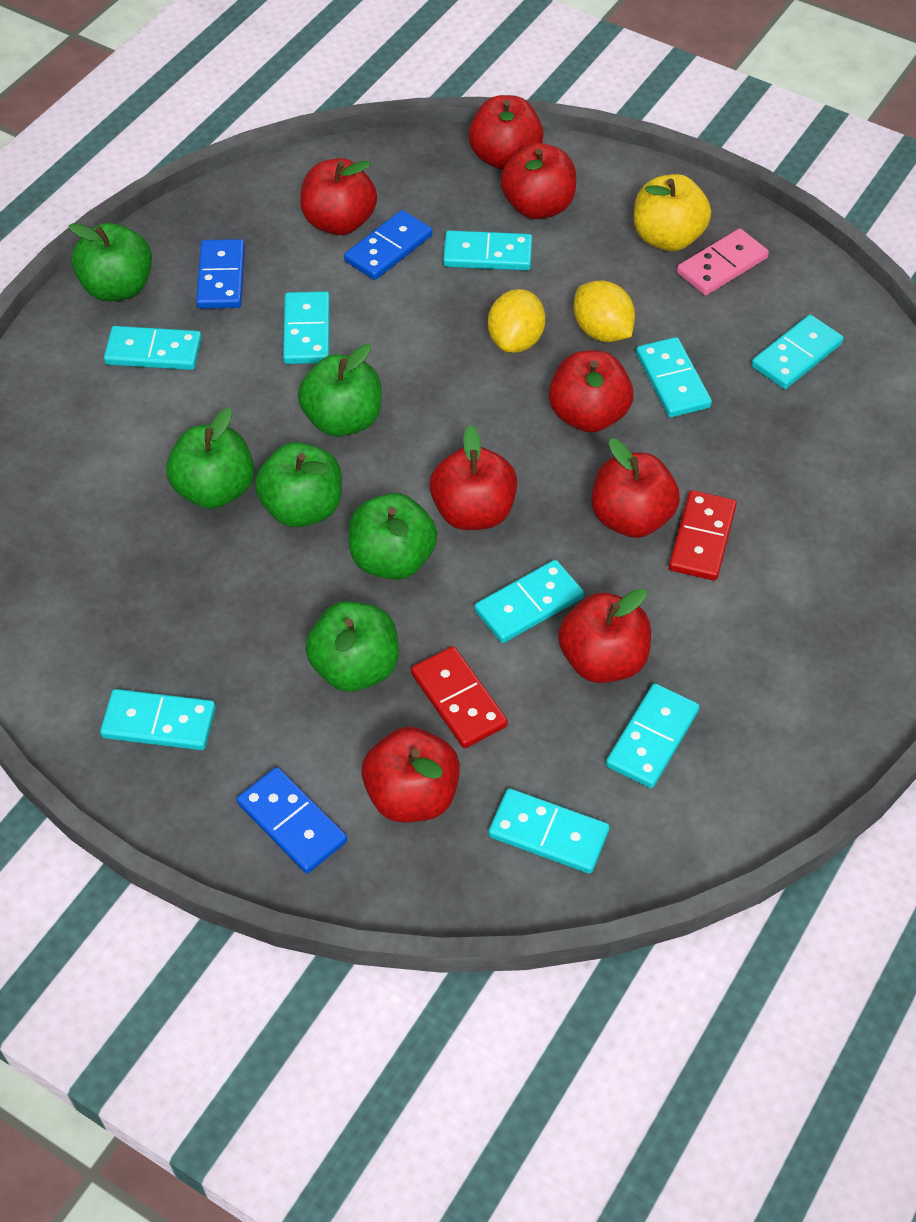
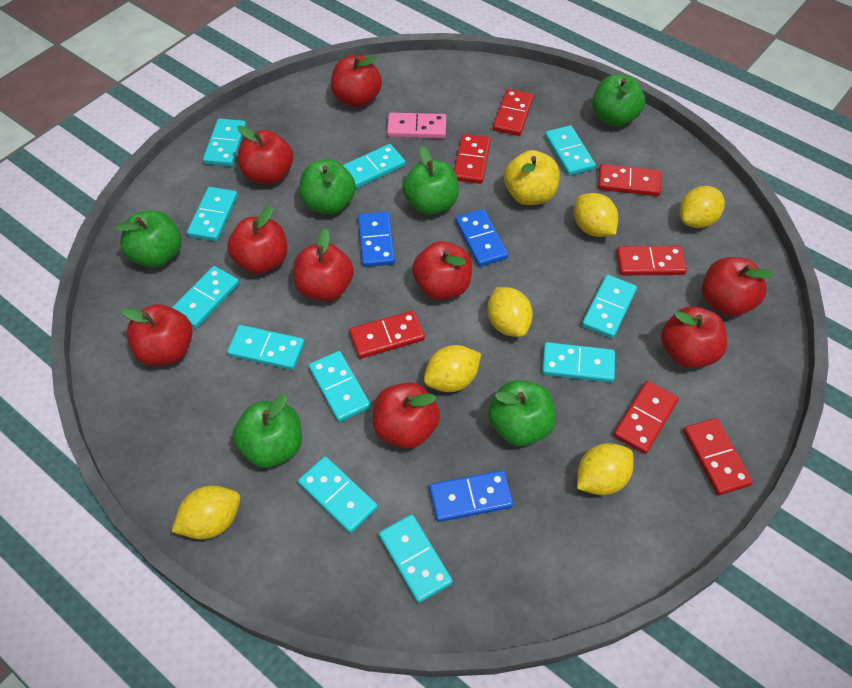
red apple: [300,158,377,235] [362,727,460,822] [430,425,517,530] [468,95,544,170] [500,143,576,219] [549,351,634,433] [558,588,651,683] [592,438,680,538] = 8 -> [121,304,193,366] [227,206,287,274] [238,126,293,184] [293,229,354,301] [331,55,382,107] [373,383,440,449] [412,241,472,300] [661,306,727,368] [702,257,774,316] = 9
red domino: [411,646,508,748] [669,490,737,581] = 2 -> [349,311,425,359] [454,134,491,184] [493,89,534,136] [598,164,661,196] [613,381,679,454] [616,246,687,275] [683,418,753,495] = 7
turquoise domino: [100,689,216,750] [104,326,202,370] [283,291,330,364] [443,230,532,270] [474,560,584,643] [488,788,610,874] [606,683,700,788] [636,337,712,417] [751,315,843,389] = 9 -> [172,266,239,328] [187,187,238,241] [203,118,246,166] [227,325,305,370] [298,456,378,533] [309,351,371,422] [343,144,405,189] [379,515,453,603] [542,342,615,383] [545,125,596,176] [582,275,637,338] = 11
yellow lemon: [488,289,546,353] [574,280,635,342] = 2 -> [172,485,240,540] [424,345,481,392] [487,287,533,337] [574,193,618,237] [577,443,634,495] [680,186,725,228] = 6

